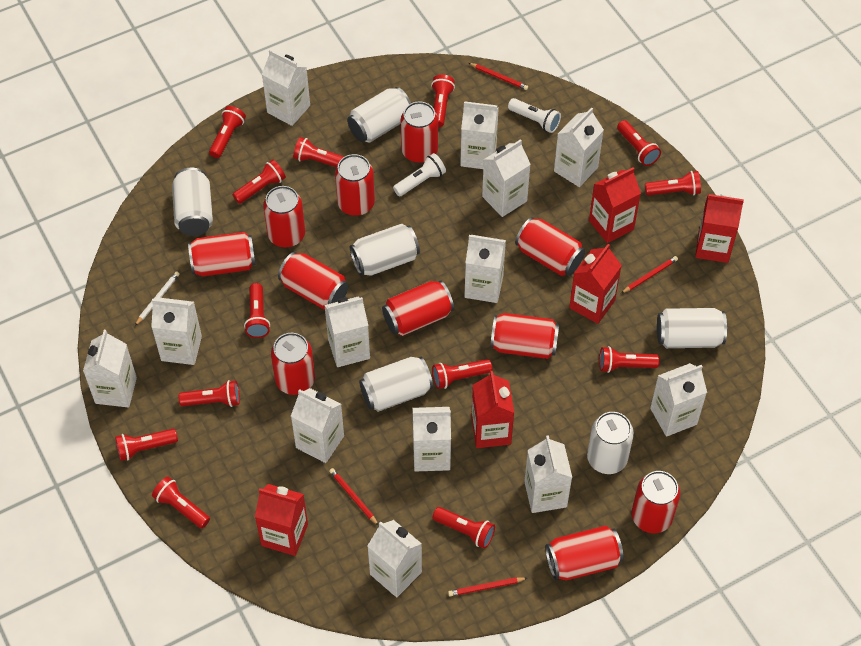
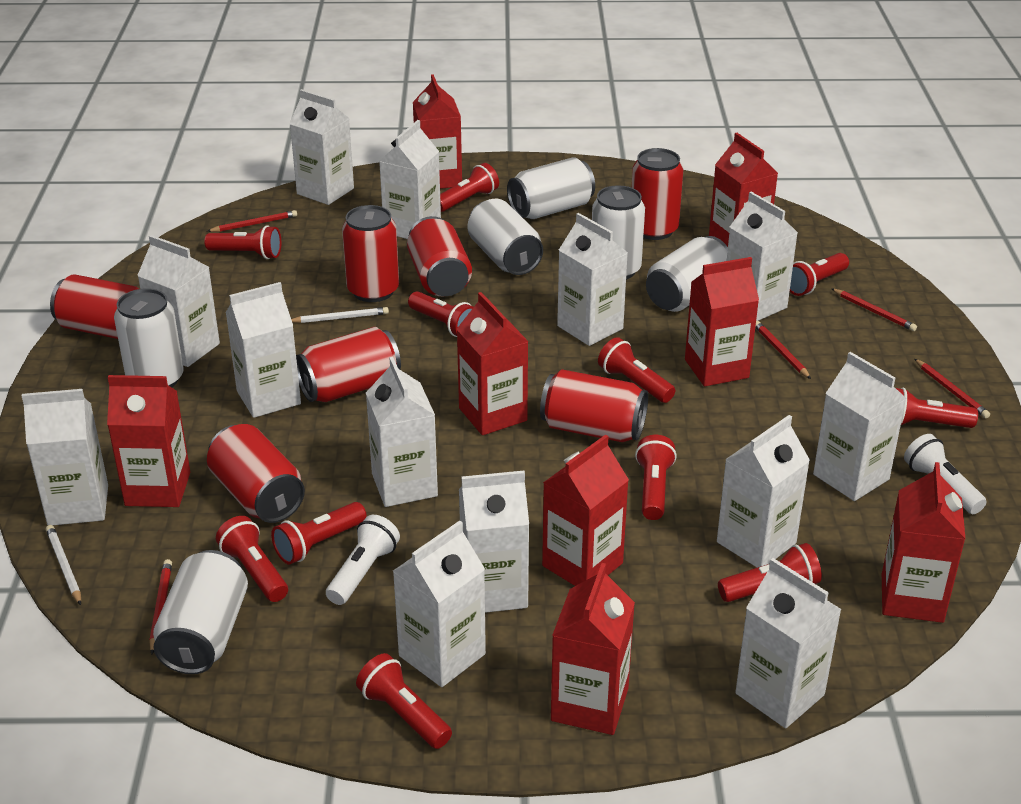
red can: [188,232,256,276] [263,186,305,248] [271,333,315,395] [278,252,348,310] [335,154,375,216] [382,280,454,336] [401,101,438,163] [490,313,559,359] [515,217,585,276] [545,526,624,581] [632,471,681,533] = 11 -> [50,274,139,339] [207,424,305,523] [296,327,401,402] [342,205,399,302] [407,216,472,296] [540,369,648,442] [632,148,683,240] = 7
red carton: [255,484,308,556] [471,371,514,448] [569,244,622,324] [589,167,641,243] [695,194,744,263] = 5 -> [107,375,190,507] [413,74,462,189] [457,292,529,435] [542,434,629,586] [551,563,635,735] [685,257,759,386] [709,133,778,247] [882,462,965,623] = 8
red flashlight: [115,429,178,461] [152,477,210,528] [179,380,240,407] [209,106,246,158] [232,159,286,204] [244,283,270,338] [293,137,344,167] [431,74,455,127] [432,359,492,389] [432,507,495,549] [599,346,660,373] [617,120,661,166] [645,171,701,196] = 13 -> [204,225,281,259] [216,516,288,602] [271,502,367,564] [356,653,452,749] [408,291,473,337] [440,163,499,212] [598,337,675,403] [635,435,677,520] [718,543,822,602] [790,253,849,296] [896,388,978,428] = 11
red pencil: [329,468,379,526] [448,577,527,596] [469,63,528,90] [621,256,678,293] = 4 -> [149,559,172,655] [208,210,297,232] [755,321,811,379] [831,288,917,331] [915,359,990,418] = 5
white pencil: [135,271,180,326] = 1 -> [46,525,81,605] [291,307,389,323] = 2

